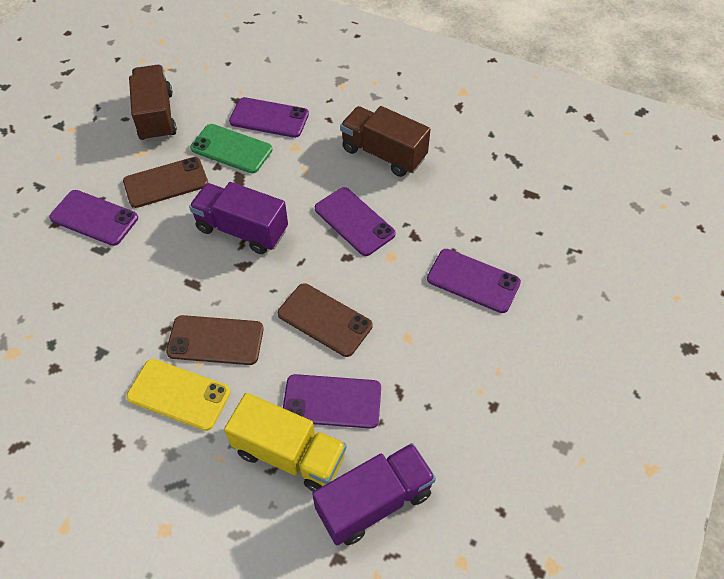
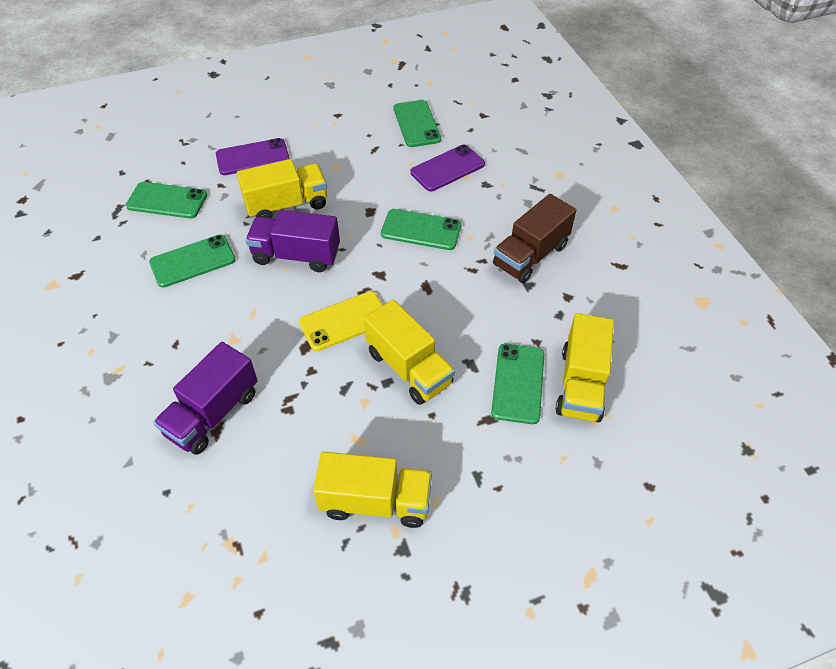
brown phone: [123,157,208,208] [166,315,264,365] [278,283,372,357] = 3 -> none = 0
brown truck: [129,65,177,142] [340,106,431,177] = 2 -> [493,194,576,283] = 1
green phone: [190,124,272,173] = 1 -> [126,182,207,218] [149,235,235,288] [381,209,462,250] [393,100,441,147] [491,344,544,424] = 5
purple phone: [49,190,138,246] [229,97,309,138] [283,374,381,429] [315,187,396,256] [427,249,521,313] = 5 -> [216,138,290,175] [410,145,485,191] = 2
yellow truck: [224,393,346,492] = 1 -> [237,159,327,218] [313,452,432,528] [364,300,455,405] [556,313,614,422] = 4

